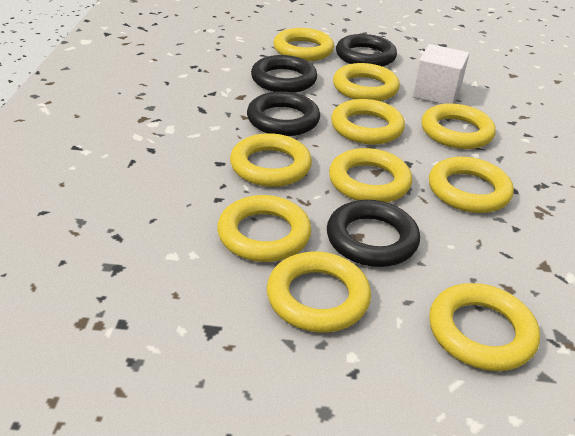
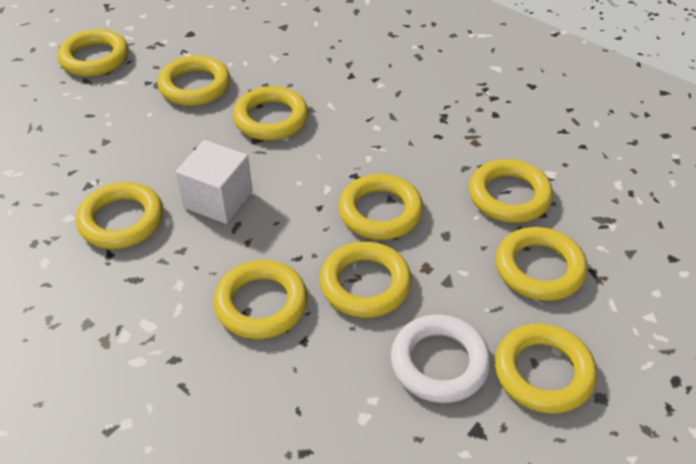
black ring: [247,91,320,136] [251,55,317,93] [327,200,420,267] [336,34,397,67] = 4 -> none = 0
white ring: none = 0 -> [391,315,491,403] = 1

